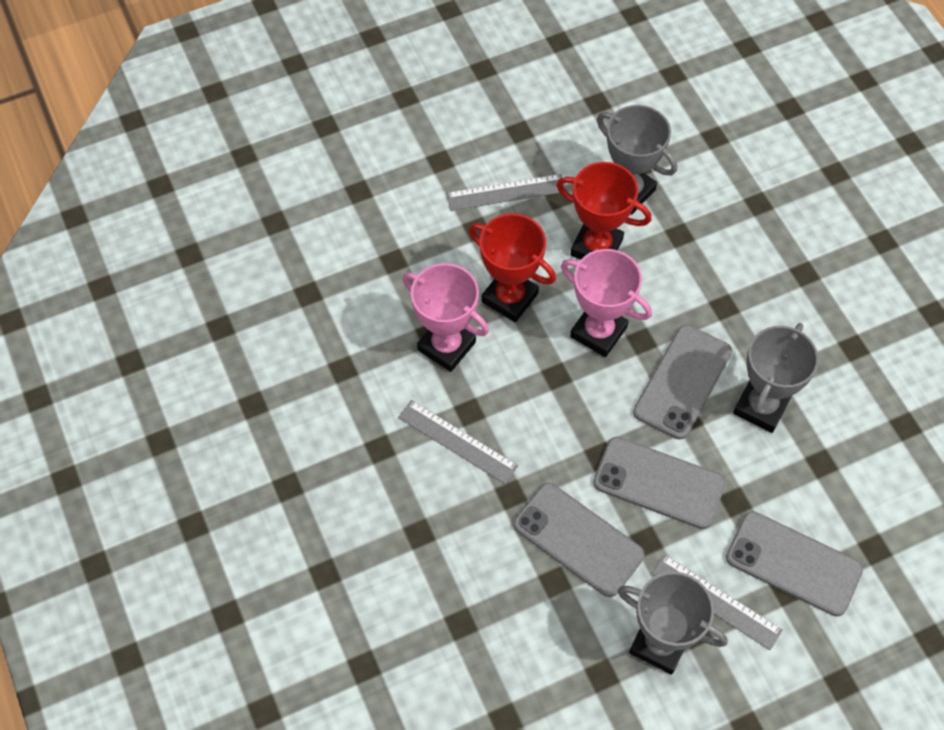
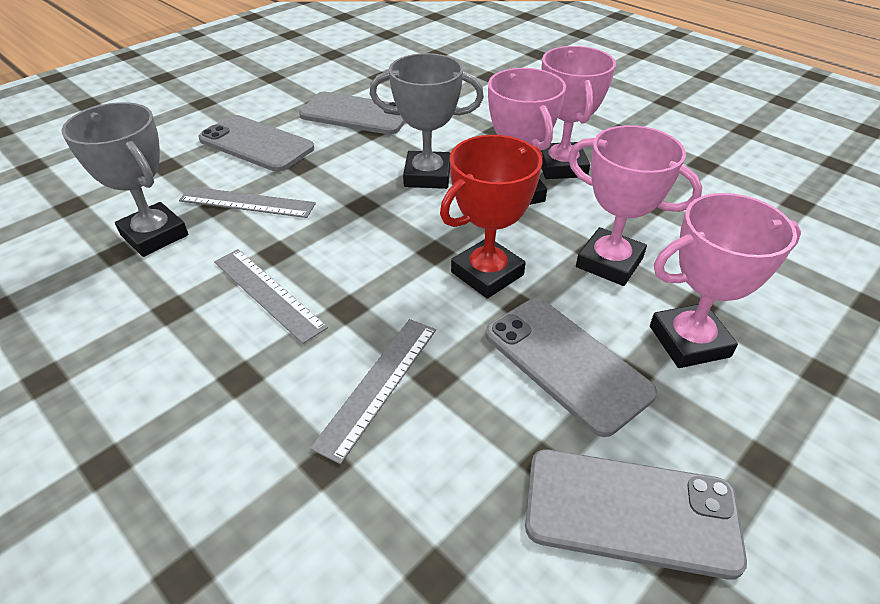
grey trophy: [597,105,677,214] [618,572,727,675] [733,323,819,433] = 3 -> [61,102,188,257] [370,53,484,189] = 2
pink trophy: [402,263,489,372] [561,249,652,357] = 2 -> [488,68,566,205] [540,46,616,179] [568,125,702,286] [650,193,801,368] = 4
red trophy: [469,214,556,322] [556,162,651,260] = 2 -> [440,135,542,299] = 1

